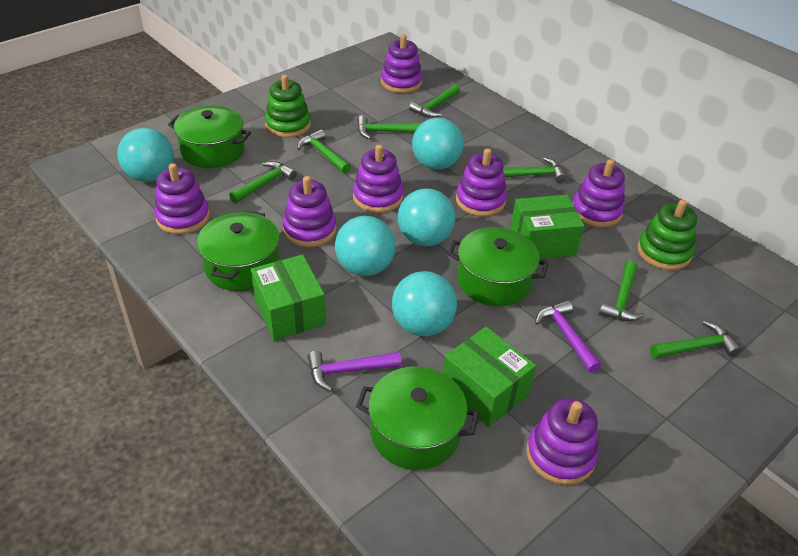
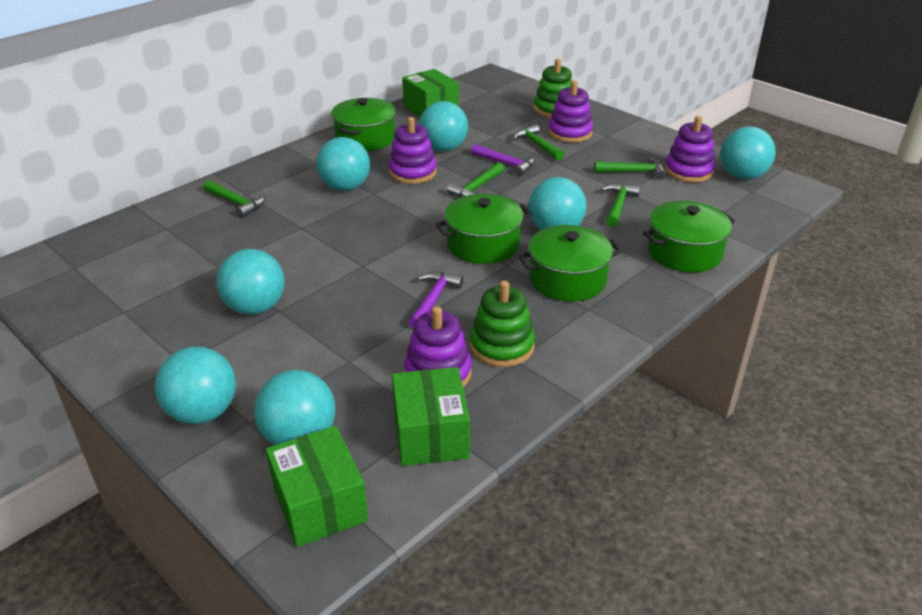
green hammer: [229,161,297,203] [297,130,351,173] [357,115,422,139] [409,84,460,118] [503,157,567,183] [599,261,646,322] [650,320,741,359] = 7 -> [204,180,265,218] [447,162,504,197] [513,124,564,161] [594,157,667,179] [601,183,641,227] = 5
purple stacking toy: [154,163,210,234] [282,176,336,247] [353,145,403,213] [381,34,423,93] [456,148,507,216] [526,398,599,485] [573,159,625,227] = 7 -> [388,117,437,184] [404,306,472,387] [548,81,593,143] [665,116,715,183] = 4
turquoise ball: [117,128,174,182] [335,216,395,276] [392,271,457,336] [398,188,455,246] [412,118,464,170] = 5 -> [155,347,236,424] [217,249,285,315] [254,370,335,445] [316,137,370,191] [419,101,468,152] [528,177,587,230] [720,126,776,180] = 7

